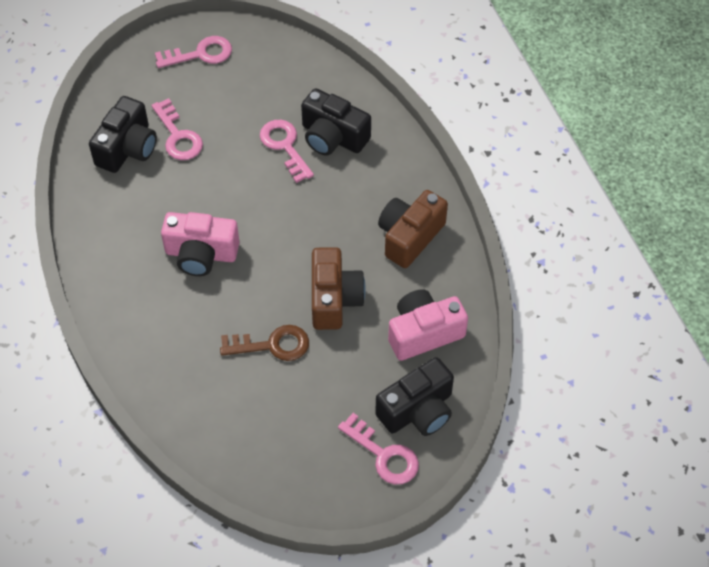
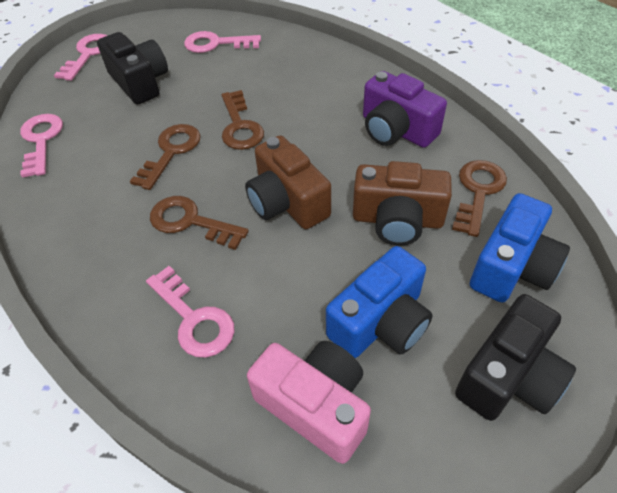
black camera: [89,96,157,173] [301,88,371,156] [375,357,454,436] = 3 -> [97,32,168,105] [455,294,576,421] = 2
blue camera: none = 0 -> [326,246,433,358] [470,193,570,303] = 2
brown key: [220,325,309,361] = 1 -> [130,124,201,190] [150,196,249,250] [221,90,264,150] [452,160,507,237] = 4
pink camera: [161,212,240,276] [388,289,468,361] = 2 -> [247,341,371,464] = 1
purple camera: none = 0 -> [363,71,447,148] = 1

